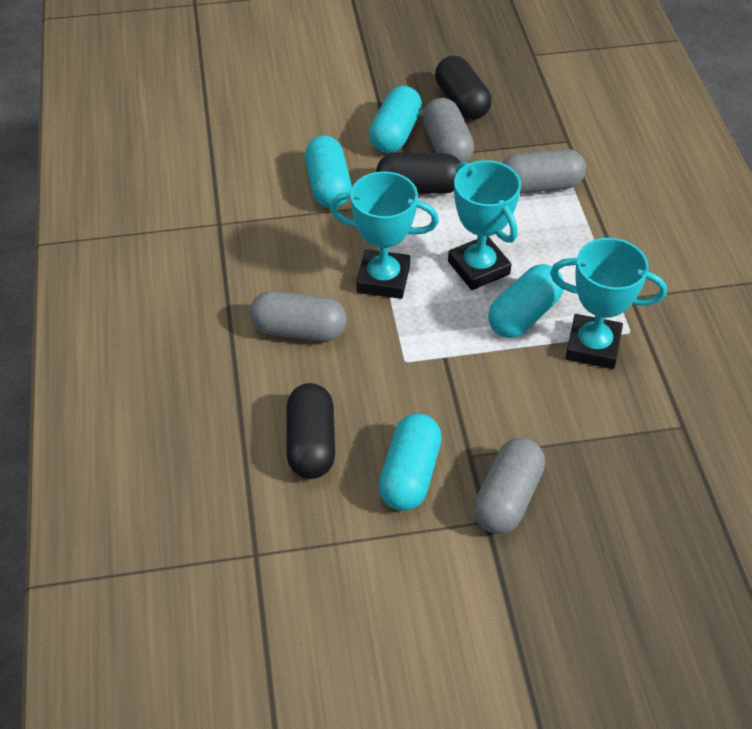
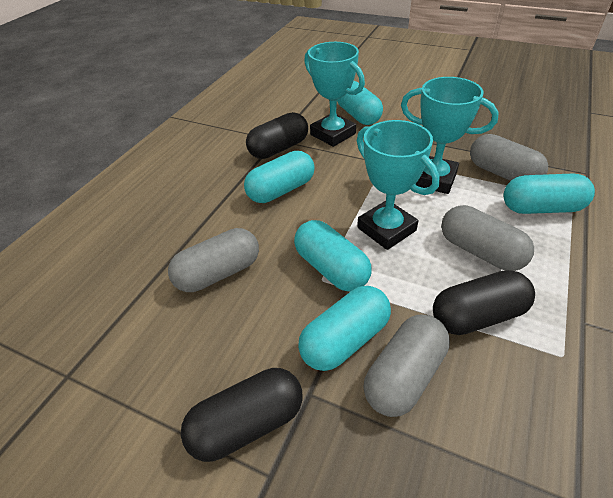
turquoise capsule: [305,136,352,208] [369,86,422,153] [379,413,442,511] [488,264,564,338] = 4 -> [244,151,315,203] [294,220,371,292] [298,286,391,371] [337,81,383,125] [503,173,595,214] = 5

